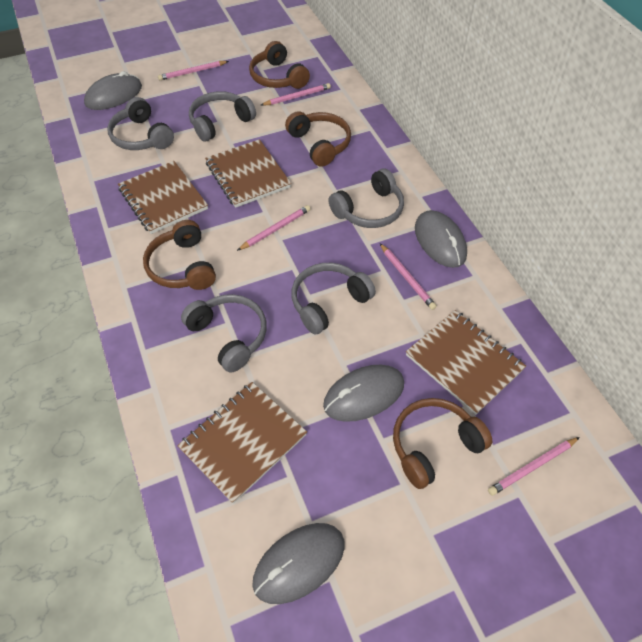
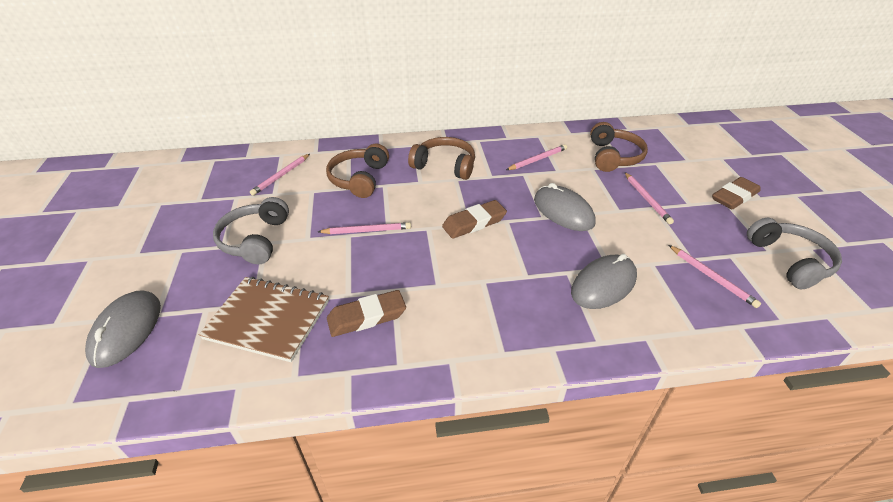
brown eraser: none = 0 -> [327,290,406,337] [442,200,507,239] [712,177,761,209] = 3
brown headphones: [143,220,216,290] [249,41,310,89] [285,111,351,167] [393,398,492,489] = 4 -> [326,144,389,198] [408,137,475,180] [590,122,648,172] = 3
brown notebook: [118,161,208,234] [177,382,307,504] [205,139,291,208] [406,310,526,415] = 4 -> [199,277,329,362] = 1
grey headphones: [107,97,174,150] [181,294,267,373] [189,91,256,142] [292,263,376,335] [328,169,404,228] = 5 -> [213,197,289,264] [747,218,842,289] = 2
grey mouse: [84,71,142,110] [252,523,344,604] [323,365,404,422] [415,210,467,268] = 4 -> [85,290,161,368] [534,183,596,231] [571,254,637,309] = 3

